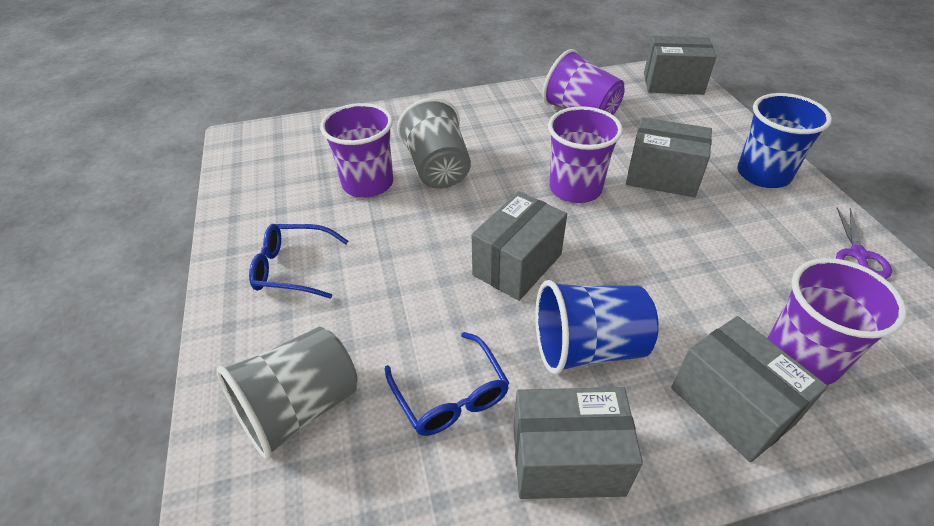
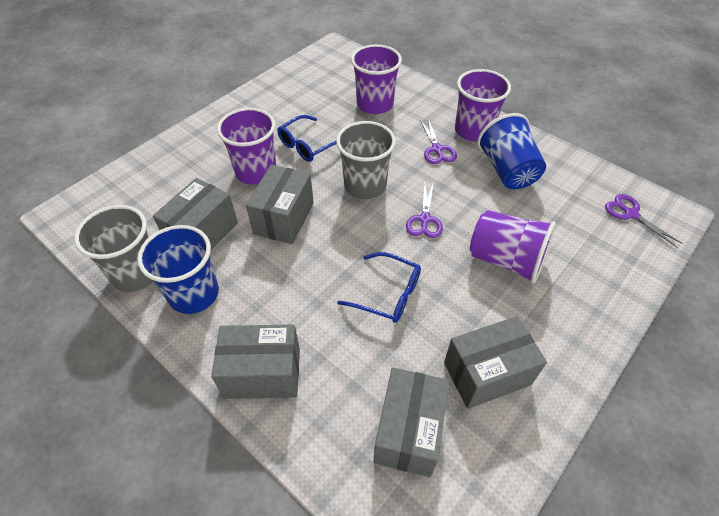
purple scissors: [836,207,892,279] = 1 -> [406,181,443,238] [420,119,457,164] [605,194,683,248] = 3

